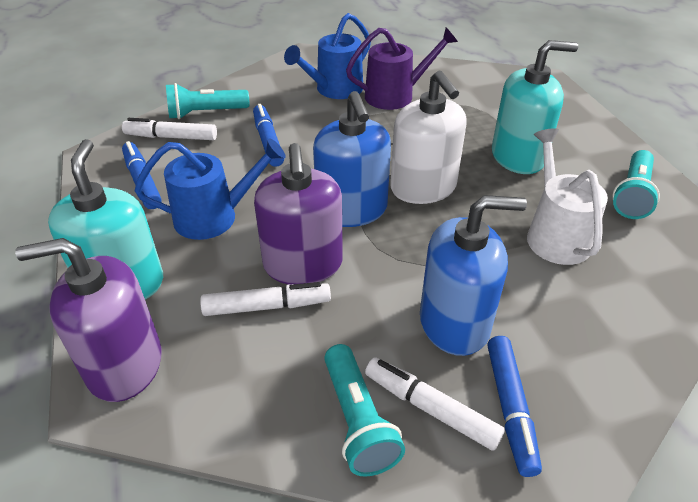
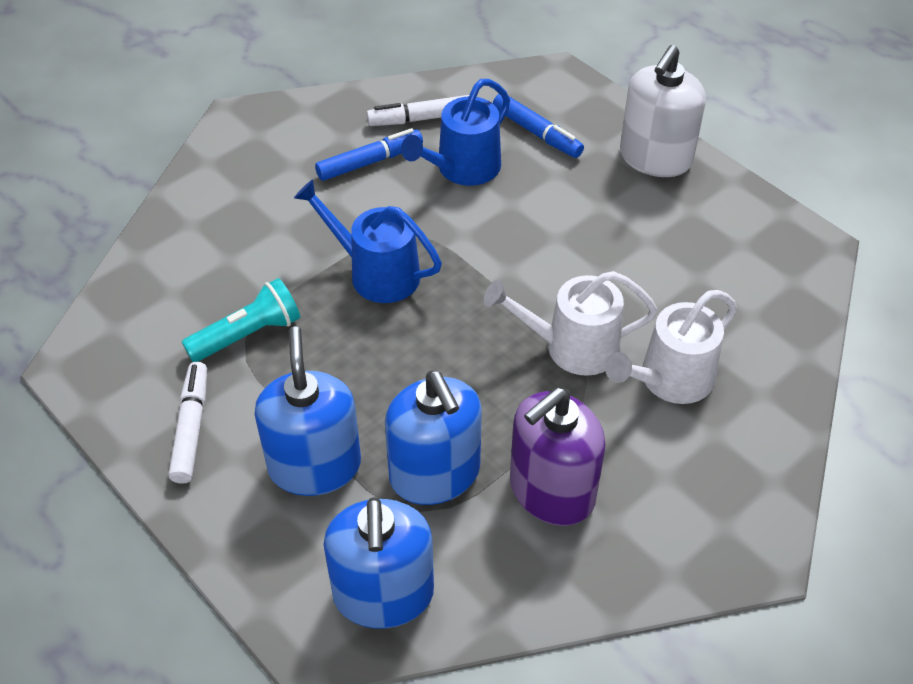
blue marker: [122,141,162,209] [253,104,284,167] [487,336,542,477] = 3 -> [315,128,423,181] [493,94,584,158] = 2
blue soap dispenser: [313,91,391,227] [420,195,527,356] = 2 -> [255,326,361,496] [323,497,434,628] [385,371,482,505] = 3
purple soap dispenser: [15,238,161,402] [254,143,343,284] = 2 -> [510,387,605,526] = 1
purple watering can: [346,28,458,110] = 1 -> none = 0
turquoise flashlight: [166,83,249,119] [324,344,405,477] [613,150,660,219] = 3 -> [182,278,300,362] = 1
turquoise soap dispenser: [48,139,163,300] [492,40,578,174] = 2 -> none = 0
white marker: [122,118,217,140] [200,282,331,316] [365,357,505,451] = 3 -> [169,362,207,484] [366,95,469,126] = 2
white watering can: [527,128,608,265] = 1 -> [484,271,658,376] [605,290,737,404] = 2

